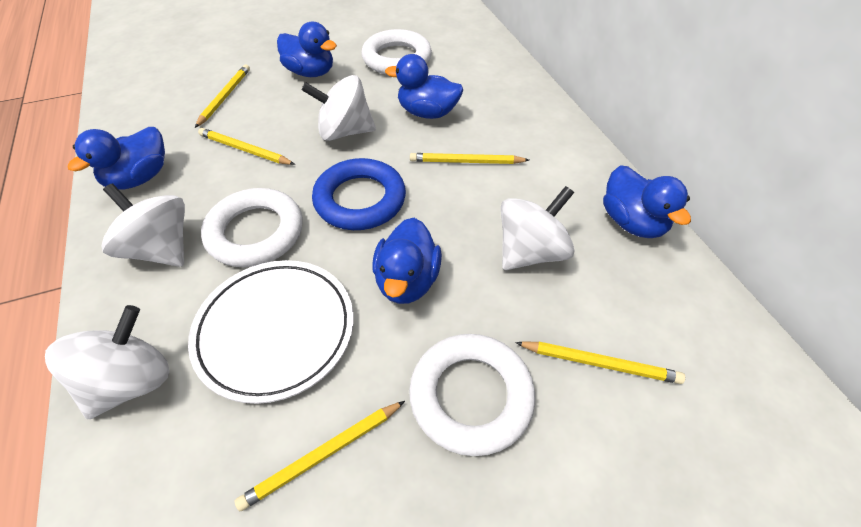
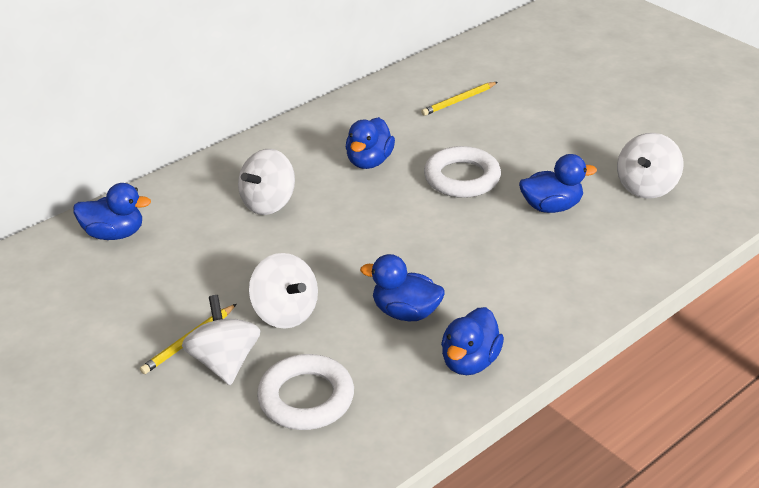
blue ring: [312,158,406,230] = 1 -> none = 0
white plate: [188,260,354,404] = 1 -> none = 0
white ring: [201,188,303,267] [361,29,432,75] [409,334,535,456] = 3 -> [257,354,354,430] [424,146,501,198] = 2
yellow pencil: [195,64,250,128] [198,128,295,165] [235,401,405,512] [410,153,529,164] [515,342,685,384] = 5 -> [140,304,236,374] [421,82,497,116] = 2

